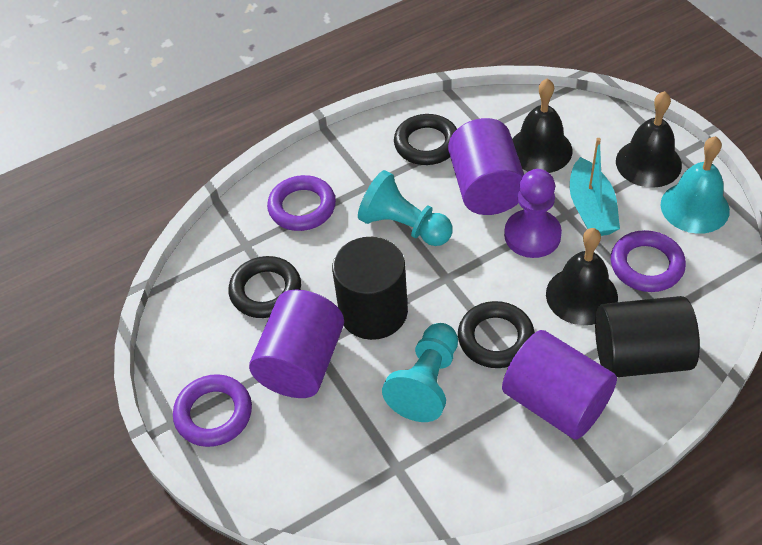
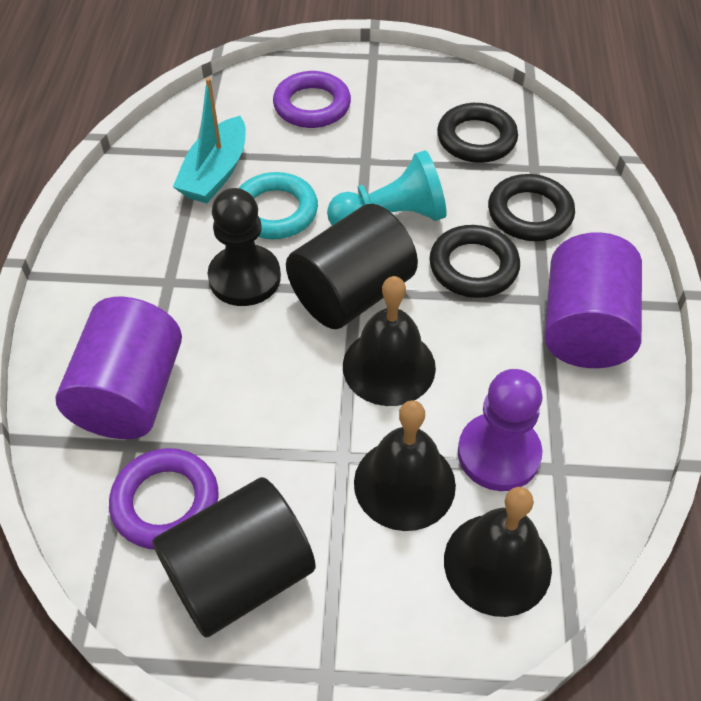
black pawn: none = 0 -> [208,188,281,306] = 1
purple cylinder: [249,290,344,398] [448,118,524,215] [502,330,617,440] = 3 -> [55,297,182,439] [545,232,642,368] = 2
purple ring: [173,374,252,447] [267,175,336,231] [611,230,686,292] = 3 -> [109,448,219,549] [273,71,351,128] = 2
turquoise bell: [661,136,730,234] = 1 -> none = 0
turquoise pawn: [358,170,453,246] [382,323,458,422] = 2 -> [327,150,446,226] = 1
turquoise ring: none = 0 -> [239,172,318,239] = 1

